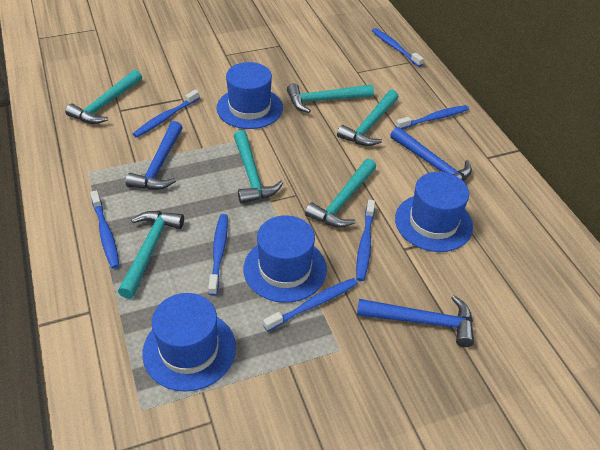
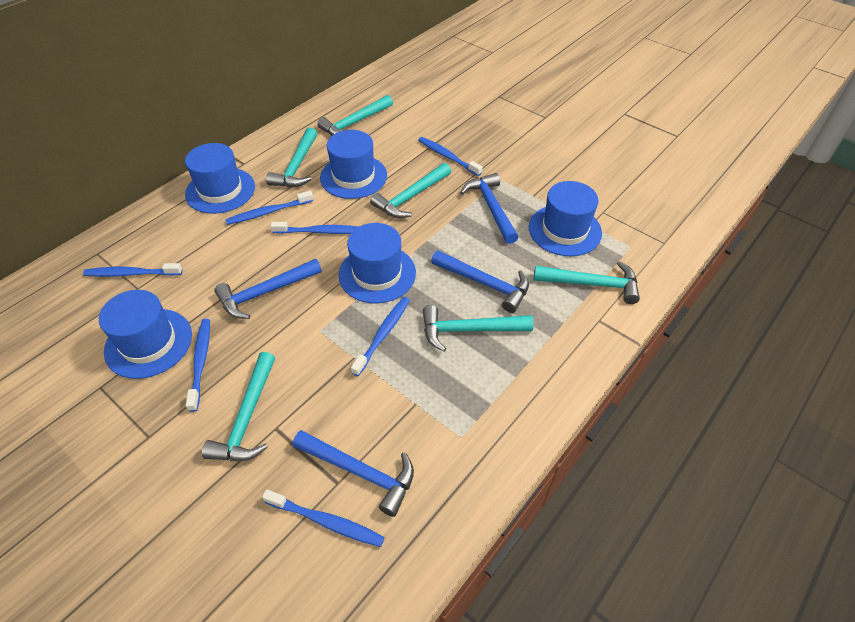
blue hammer: [126,121,183,190] [357,295,474,347] [390,127,472,181] = 3 -> [214,259,322,319] [292,430,414,517] [431,250,529,313] [460,173,518,244] = 4
blue hat: [142,293,236,392] [217,62,283,129] [243,215,327,303] [395,172,473,252] = 4 -> [99,290,192,379] [185,143,255,214] [320,130,387,199] [338,223,416,303] [529,181,602,256] = 5

